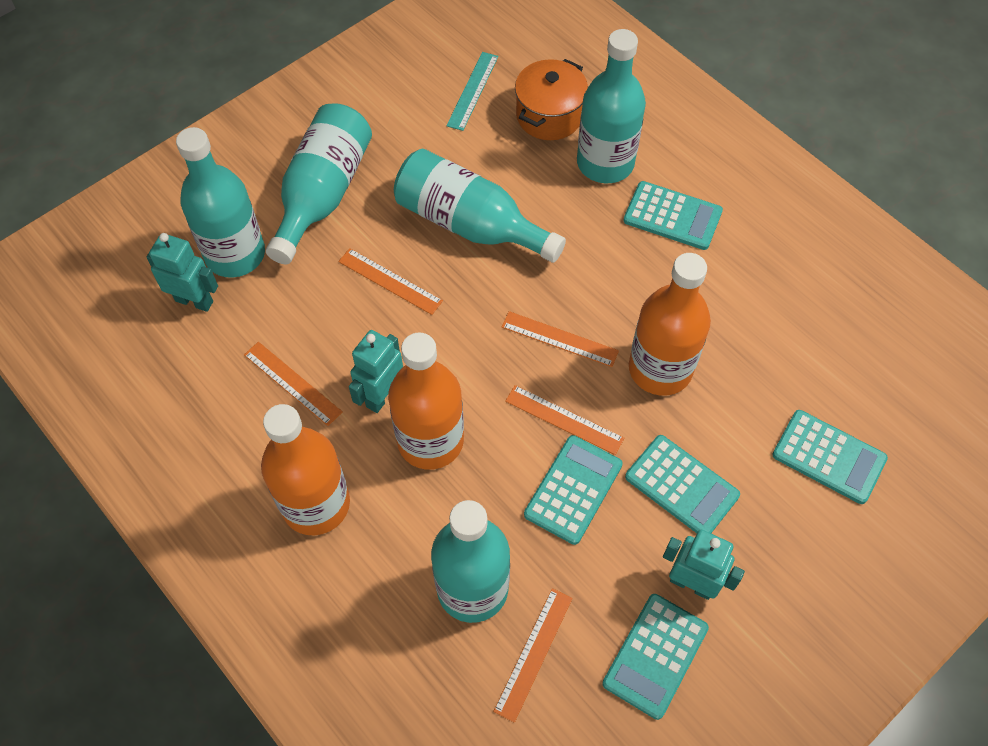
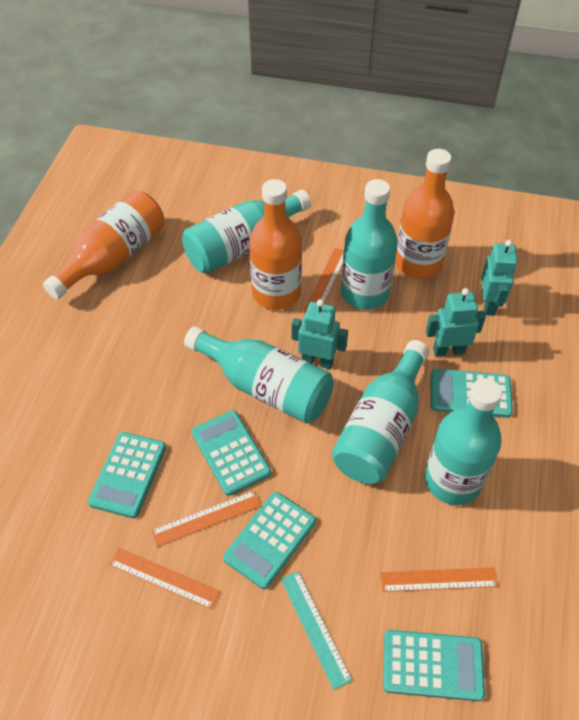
orange pot: [515,59,588,140] = 1 -> none = 0
orange ruler: [244,342,343,426] [338,248,443,315] [493,588,573,723] [502,311,619,367] [505,385,624,455] = 5 -> [109,548,220,609] [151,490,261,547] [304,248,344,311] [380,567,498,592] = 4

